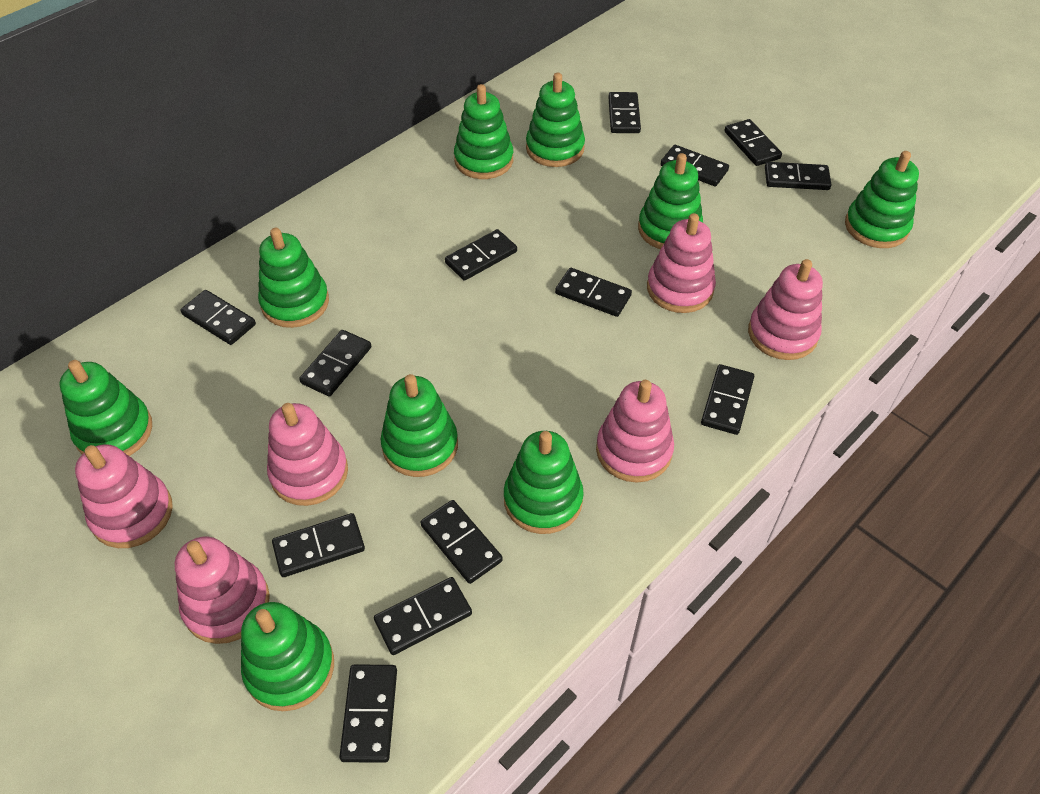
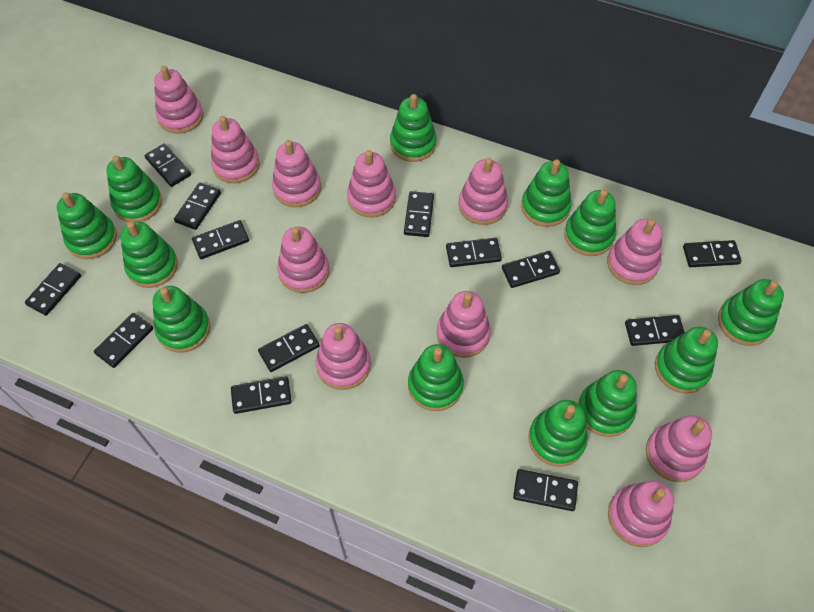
green stacking toy: [59,360,152,456] [241,602,334,711] [258,228,329,328] [381,374,458,477] [454,84,513,179] [504,431,584,534] [526,73,585,167] [638,153,703,249] [845,151,919,248] = 9 -> [57,192,117,259] [106,155,162,222] [120,221,178,288] [153,286,210,353] [390,94,437,162] [408,344,464,411] [521,160,571,227] [528,400,588,467] [564,189,616,256] [578,370,637,437] [655,327,718,394] [718,279,784,346] = 12
pink stacking toy: [75,444,173,548] [175,537,270,644] [267,403,348,506] [596,380,674,482] [647,213,716,313] [748,259,823,360] = 6 -> [154,66,204,134] [211,116,260,183] [272,140,321,207] [277,227,330,293] [316,323,371,390] [347,150,396,217] [437,291,491,358] [458,158,508,225] [607,219,662,285] [608,480,674,547] [646,415,712,482] = 11

